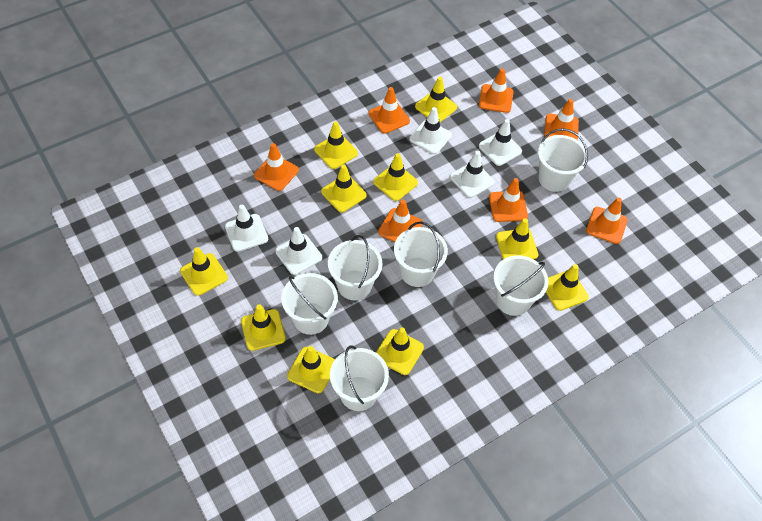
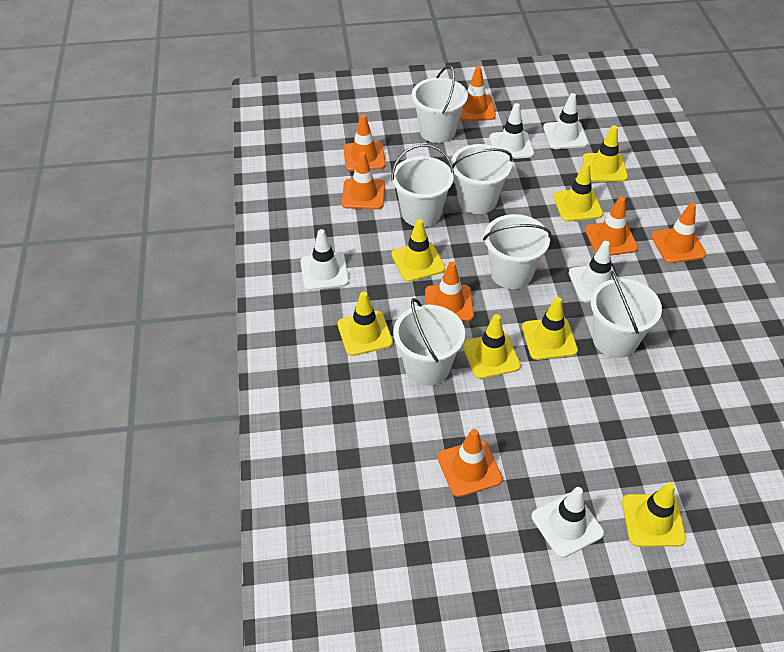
yellow traffic cone: [180,247,228,296] [241,304,286,351] [287,346,335,393] [314,122,358,169] [321,165,366,212] [373,153,418,201] [376,327,424,375] [415,77,457,122] [496,218,538,259] [546,264,589,311] = 10 -> [338,292,393,356] [391,219,445,282] [462,314,521,379] [522,297,578,360] [553,163,603,222] [583,125,628,182] [622,482,686,547] = 7

